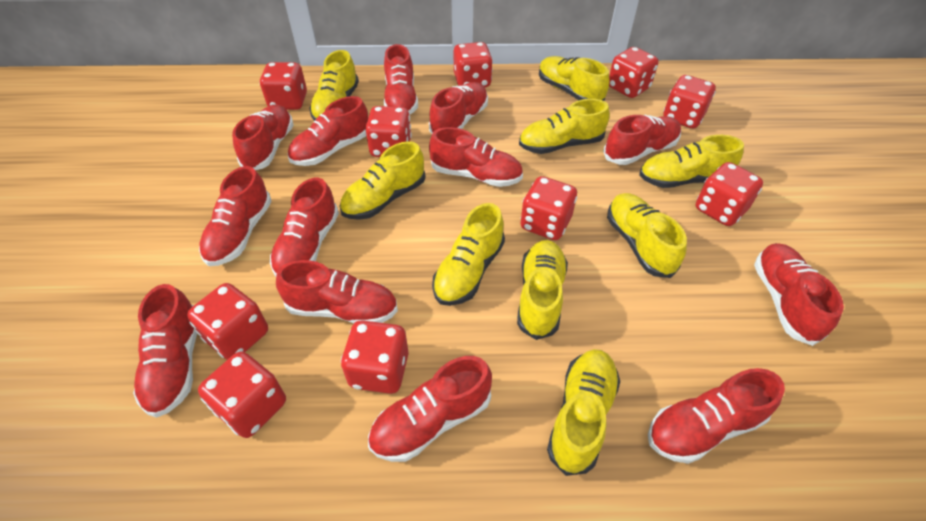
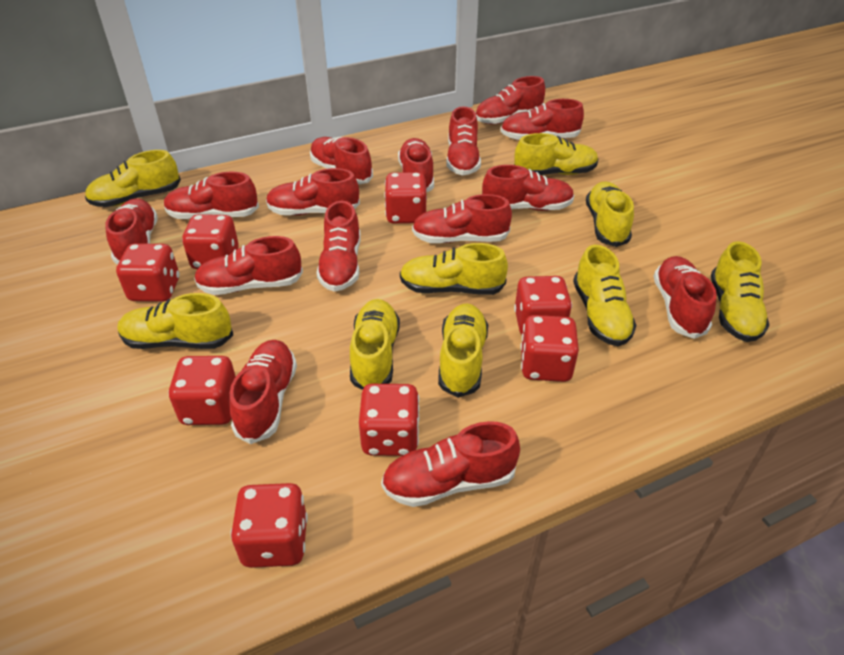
red dice: [187,283,268,360] [198,352,286,438] [260,62,307,110] [341,320,409,394] [365,106,412,157] [454,42,493,87] [520,176,577,240] [609,47,659,98] [663,75,716,128] [695,162,763,226] = 10 -> [116,243,180,302] [168,356,236,425] [182,214,239,269] [230,483,308,568] [359,384,419,456] [384,172,427,224] [514,276,572,335] [520,315,579,382] = 8
red shoe: [133,284,197,418] [199,166,272,266] [232,104,294,170] [270,178,339,276] [276,260,398,323] [288,96,368,166] [368,356,492,462] [384,44,418,115] [429,82,488,133] [429,127,523,187] [603,115,681,165] [648,368,785,464] [754,243,844,346] = 13 -> [105,198,158,264] [164,172,259,219] [194,236,303,295] [229,340,297,444] [266,168,360,215] [310,137,373,184] [316,201,361,292] [381,421,520,507] [398,138,434,192] [412,194,512,243] [447,106,481,175] [475,76,545,124] [482,165,574,211] [500,99,584,140] [654,256,717,339] = 15

